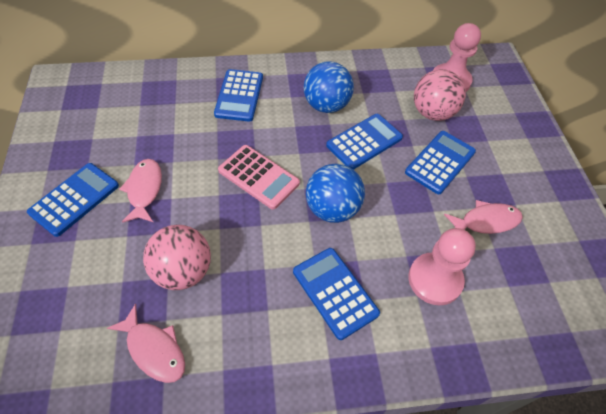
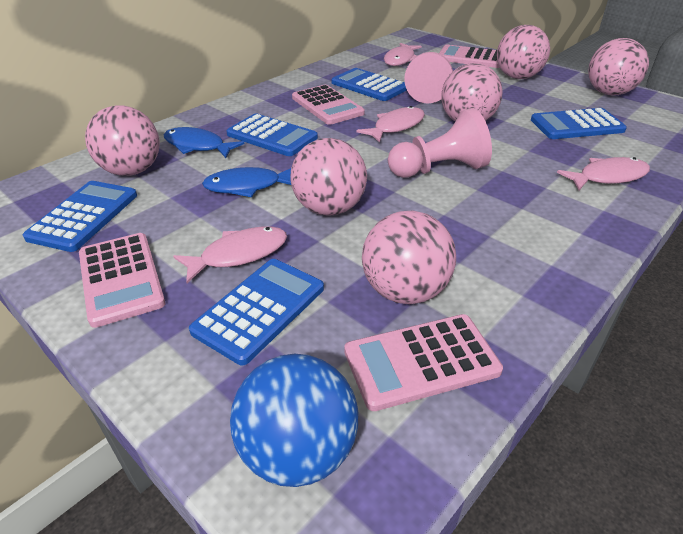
blue ball: [304,61,354,113] [306,164,365,223] = 2 -> [230,354,358,487] = 1
blue fish: none = 0 -> [164,127,244,158] [202,167,291,197] = 2
pink ball: [143,225,211,290] [414,69,466,121] = 2 -> [85,105,160,176] [290,138,367,216] [362,211,456,304] [442,63,503,121] [497,25,550,79] [588,38,649,95] = 6
pink calculator: [218,145,300,210] = 1 -> [79,233,166,328] [292,85,365,125] [344,314,503,411] [439,45,500,68] = 4
pink fish: [107,304,185,383] [119,159,162,223] [444,200,523,234] = 3 -> [173,226,287,283] [356,106,425,143] [384,43,422,66] [557,157,650,190] = 4

